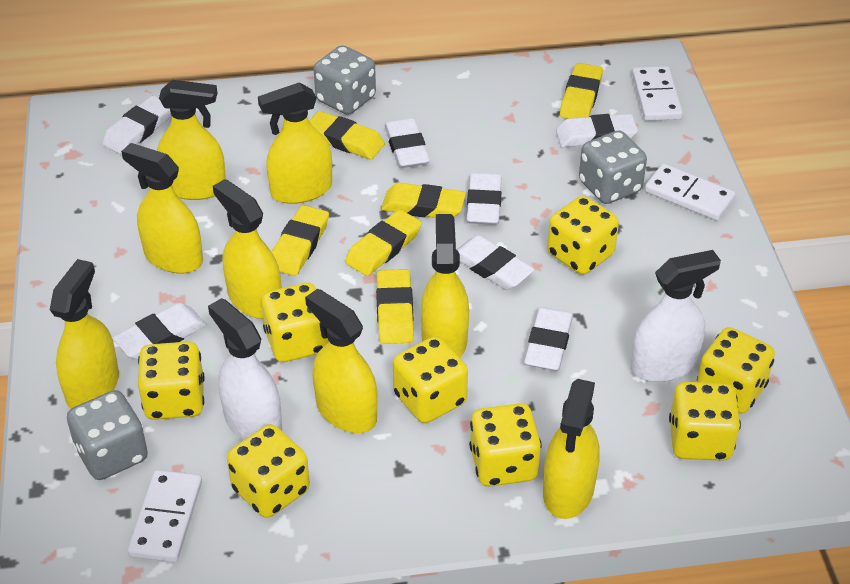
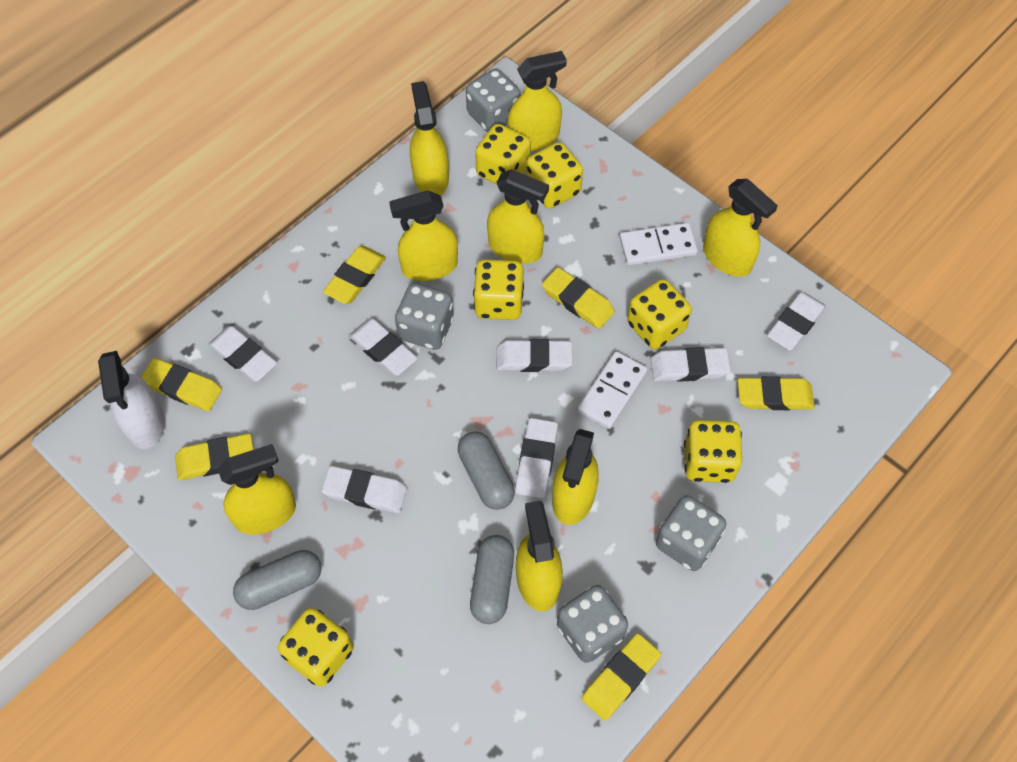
grey capsule: none = 0 -> [233,550,322,610] [458,431,515,510] [470,535,514,624] = 3
grey dice: [67,390,148,480] [314,45,376,115] [579,131,647,204] = 3 -> [395,283,454,350] [466,69,521,132] [557,585,628,663] [656,495,726,571] = 4
white domino: [128,470,202,562] [632,66,683,121] [645,164,735,221] = 3 -> [578,351,648,429] [620,223,698,265] = 2
white spray bottle: [208,298,282,440] [631,250,721,382] = 2 -> [98,351,165,449] = 1
yellow dice: [138,342,205,420] [227,424,310,518] [261,283,329,362] [393,336,468,423] [469,403,542,487] [547,196,619,275] [669,382,741,461] [697,327,775,414] = 8 -> [278,608,354,687] [473,259,524,320] [475,124,531,184] [526,142,583,208] [627,279,692,349] [684,420,742,483] = 6

